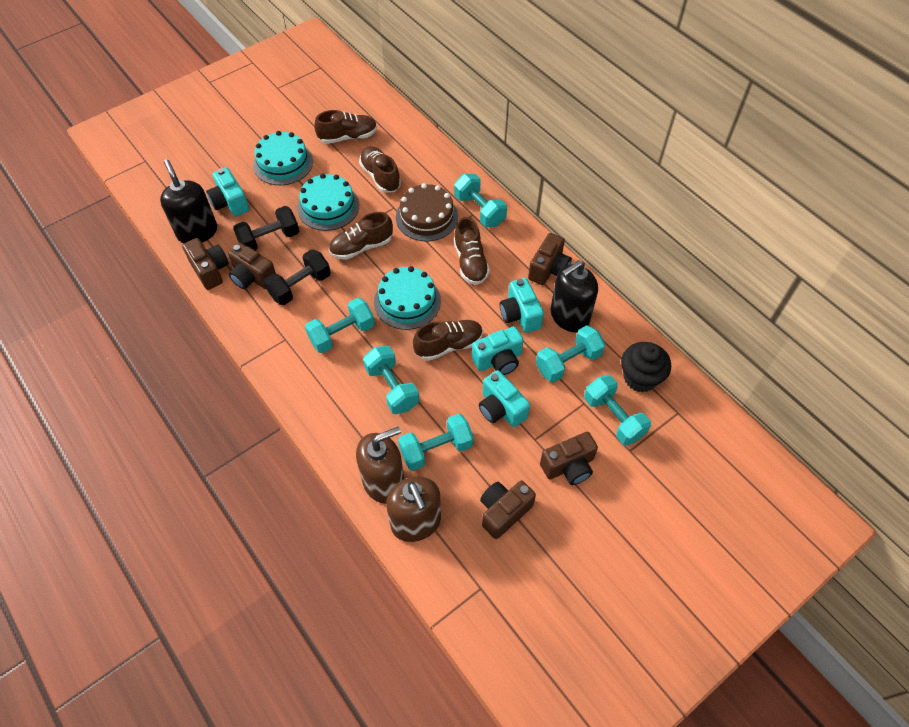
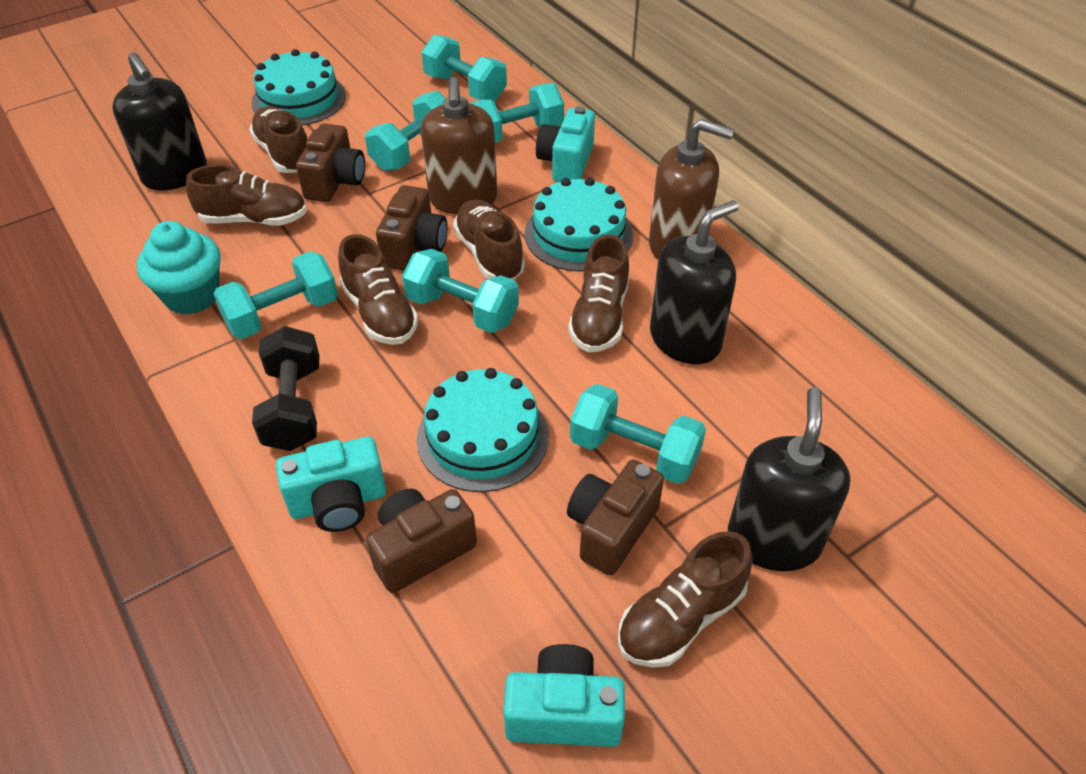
black cupcake: [621,342,671,392] = 1 -> none = 0
black dumbbell: [233,206,299,251] [264,249,331,305] = 2 -> [252,326,320,451] = 1
black soap dispenser: [160,159,217,243] [551,260,598,332] = 2 -> [112,52,207,191] [650,200,739,364] [728,387,851,571] = 3
brown cake: [396,183,458,241] = 1 -> none = 0
brown camera: [182,238,229,290] [228,242,276,289] [480,480,536,539] [528,233,572,285] [540,432,598,485] = 5 -> [296,123,365,202] [366,489,477,593] [376,185,448,271] [567,460,664,576] = 4
brown shoe: [314,110,377,144] [329,212,393,260] [359,146,401,193] [413,320,483,361] [454,217,490,285] = 5 -> [186,165,307,225] [249,106,308,173] [338,234,418,345] [453,199,525,280] [568,235,629,352] [618,531,752,668] = 6
turquoise camera: [206,167,249,216] [472,326,524,375] [479,370,530,427] [500,278,544,333] = 4 -> [276,437,386,532] [503,644,625,747] [536,106,595,182] = 3
turquoise cupcake: none = 0 -> [137,221,221,315] = 1

